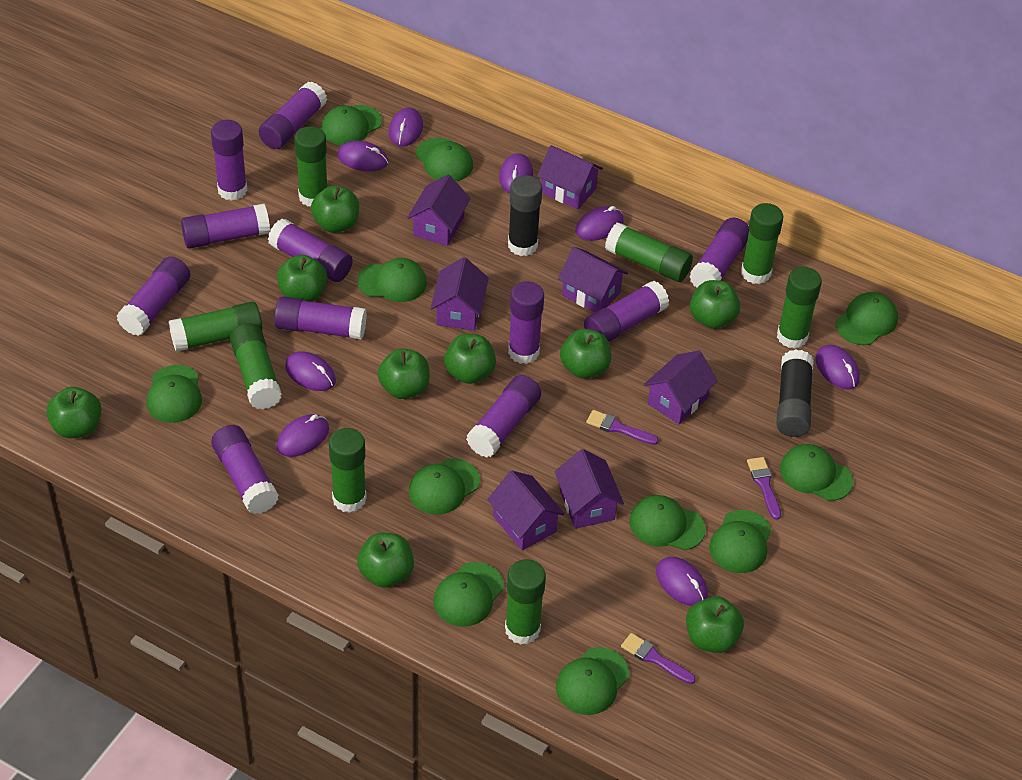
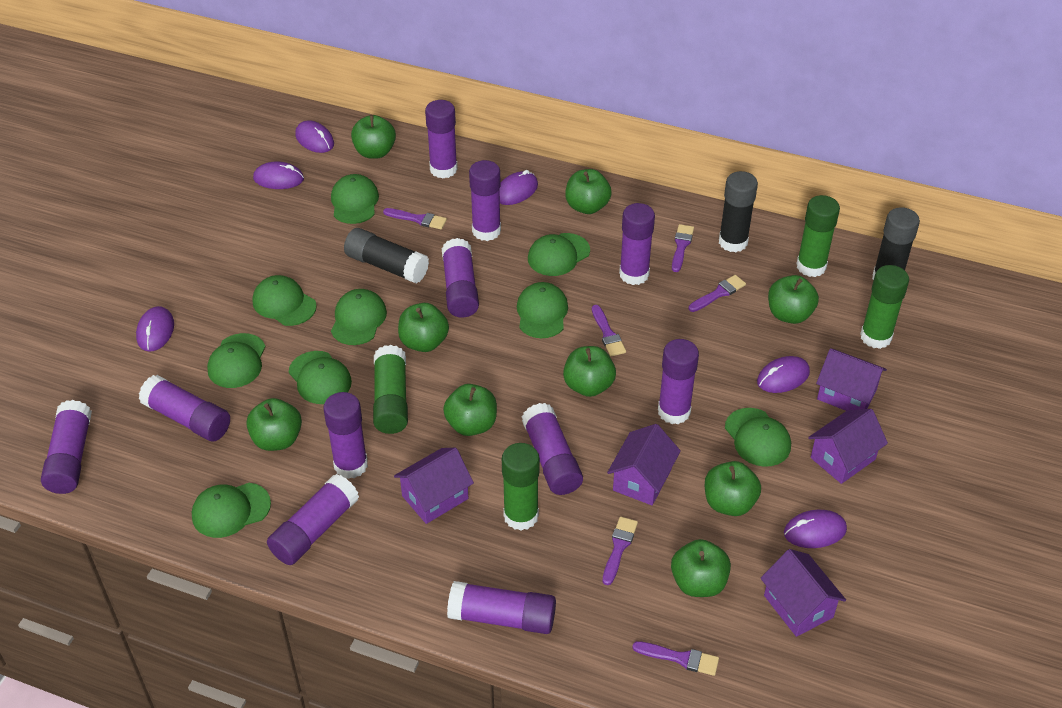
black glue stick: [508,175,542,256] [776,349,814,437] = 2 -> [344,228,429,284] [719,171,758,252] [872,207,920,280] = 3
green cap: [146,365,202,423] [321,105,382,145] [357,258,427,302] [409,458,480,515] [415,138,473,182] [433,562,504,627] [556,647,629,715] [629,495,706,550] [709,510,771,573] [780,444,853,501] [835,292,898,345] = 11 -> [192,483,271,538] [207,333,266,388] [252,275,317,326] [289,351,352,404] [331,174,379,224] [331,289,387,345] [517,282,568,338] [528,233,590,276] [725,408,791,467] = 9
green glue stick: [169,302,262,352] [230,323,282,410] [294,126,327,206] [329,428,367,513] [505,559,546,645] [605,223,693,282] [741,203,783,284] [777,267,822,349] = 8 -> [373,345,408,434] [502,443,540,531] [796,195,840,277] [860,265,909,349] = 4
purple brush: [586,410,658,445] [621,633,696,684] [747,457,781,520] = 3 -> [383,208,447,229] [592,305,626,356] [603,517,638,585] [632,641,719,676] [672,224,694,272] [689,275,746,312] = 6
purple house: [407,175,471,246] [431,257,489,330] [487,471,565,550] [537,145,603,209] [555,449,624,529] [558,247,628,313] [644,351,718,424] = 7 -> [394,448,474,524] [607,424,681,505] [761,549,846,637] [808,409,888,484] [816,348,887,411] = 5
purple mouse: [276,414,329,457] [285,351,336,391] [337,141,389,171] [389,108,423,147] [499,153,533,193] [575,206,624,241] [656,557,708,606] [815,345,860,389] = 8 -> [136,306,174,352] [253,162,304,189] [295,120,334,153] [499,170,538,205] [757,356,810,393] [784,510,847,548] = 6

